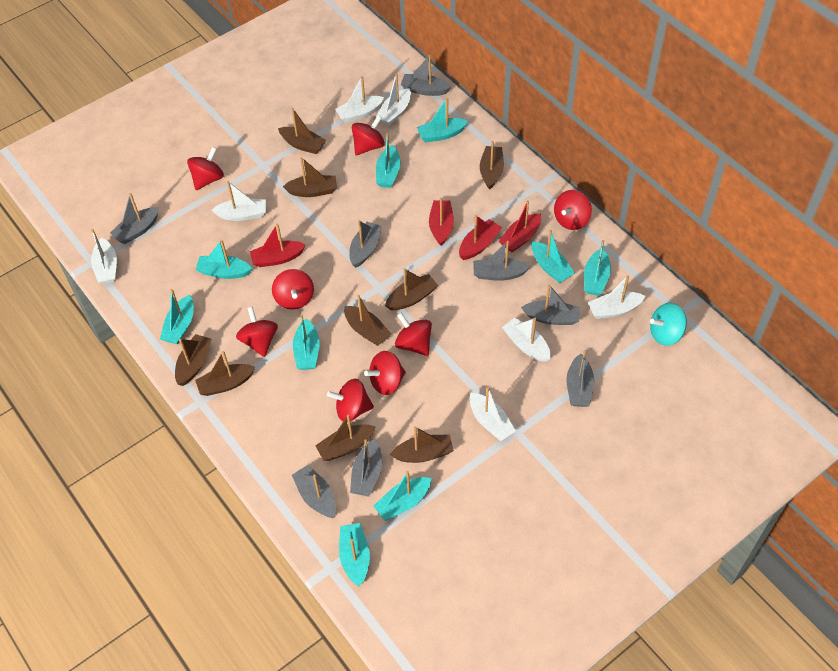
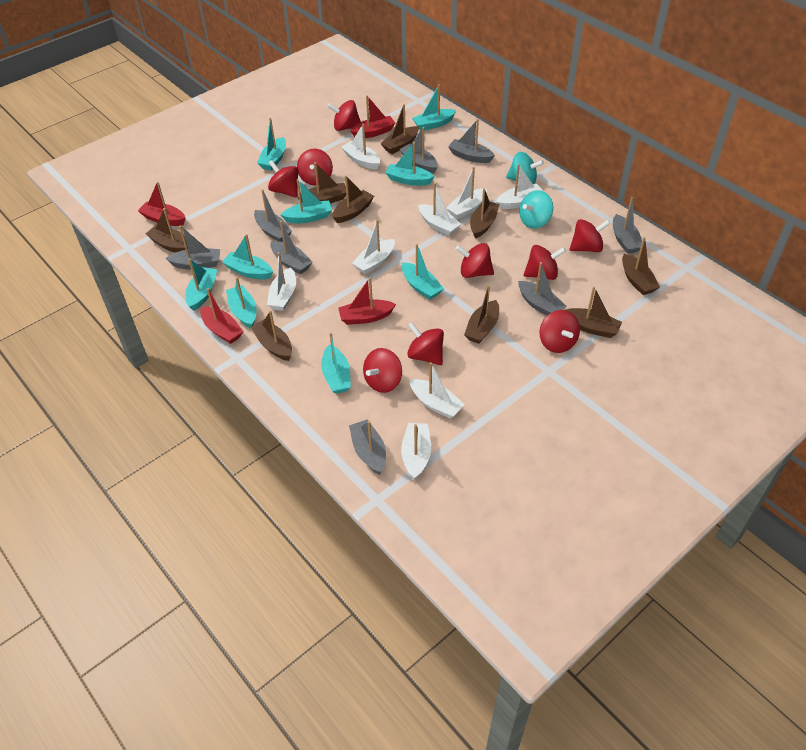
red spinning top: [187,147,224,190] [236,307,278,357] [272,269,314,309] [327,379,374,422] [352,115,385,156] [364,351,406,395] [395,312,432,356] [554,190,592,230] = 8 -> [268,160,299,198] [297,149,333,186] [327,100,361,131] [363,348,402,393] [407,322,444,365] [456,243,494,278] [524,245,566,280] [539,310,580,353] [569,219,610,252] = 9
turquoise spinning top: [650,303,687,346] = 1 -> [506,152,544,184] [519,190,553,229] = 2
white boat: [91,229,117,284] [212,181,266,221] [335,76,384,123] [376,73,411,126] [469,387,516,441] [502,317,551,362] [588,275,645,319] = 7 -> [267,252,296,311] [341,124,380,169] [352,220,395,275] [401,423,431,480] [409,362,465,419] [418,183,461,236] [446,167,487,219] [496,164,543,209] = 8

